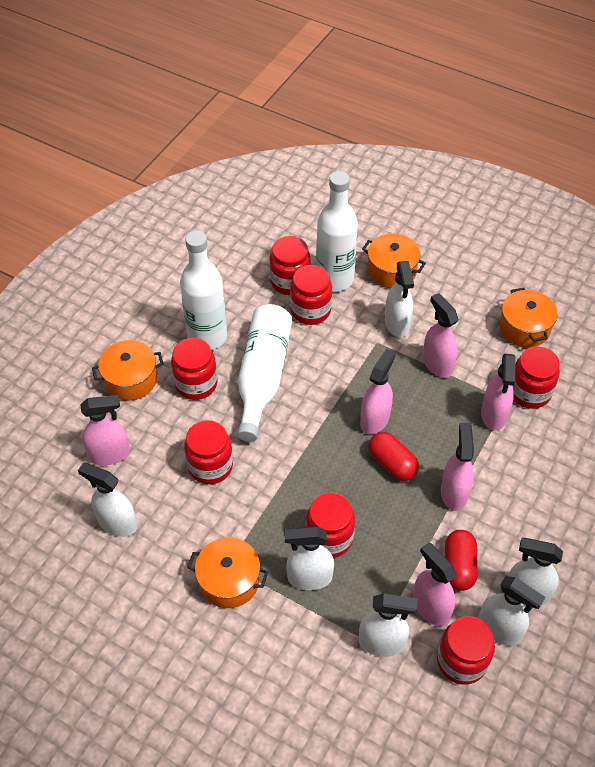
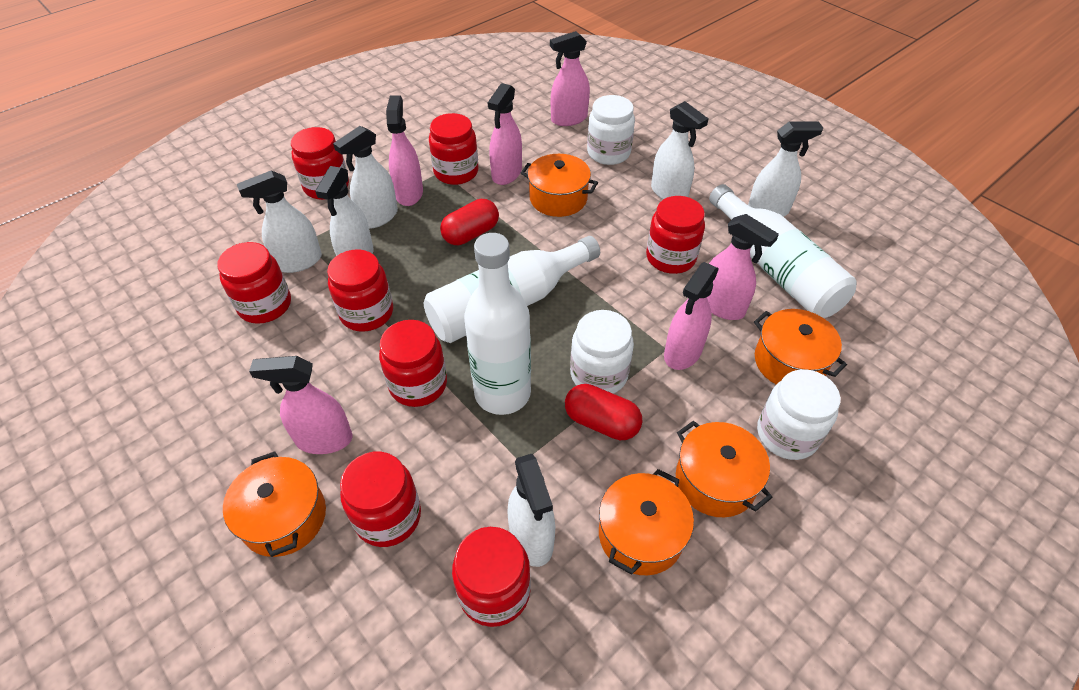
orange pot: [92,340,164,401] [187,538,268,608] [362,234,426,288] [499,288,557,348] = 4 -> [223,451,326,557] [521,154,598,217] [599,469,694,575] [676,421,773,517] [754,309,847,384] = 5
red jar: [171,338,218,400] [184,420,233,484] [269,236,311,295] [290,265,332,325] [306,492,355,558] [437,616,495,685] [513,346,560,409] = 7 -> [217,242,291,324] [291,127,349,200] [327,249,393,332] [340,452,421,547] [379,320,447,407] [429,113,478,185] [452,527,531,627] [646,196,705,274] = 8
white jar: none = 0 -> [570,310,634,394] [587,95,635,165] [757,369,841,460] = 3

